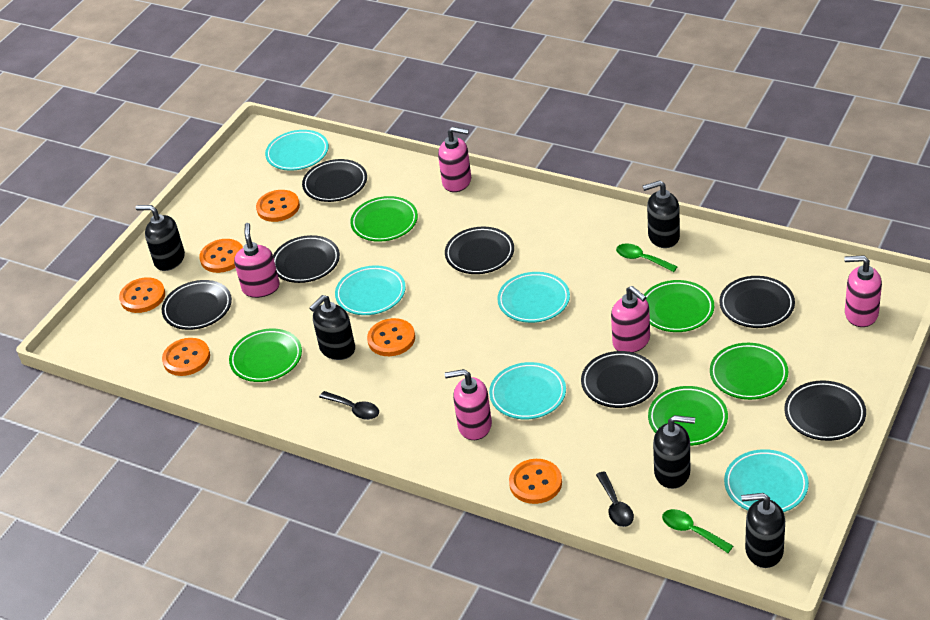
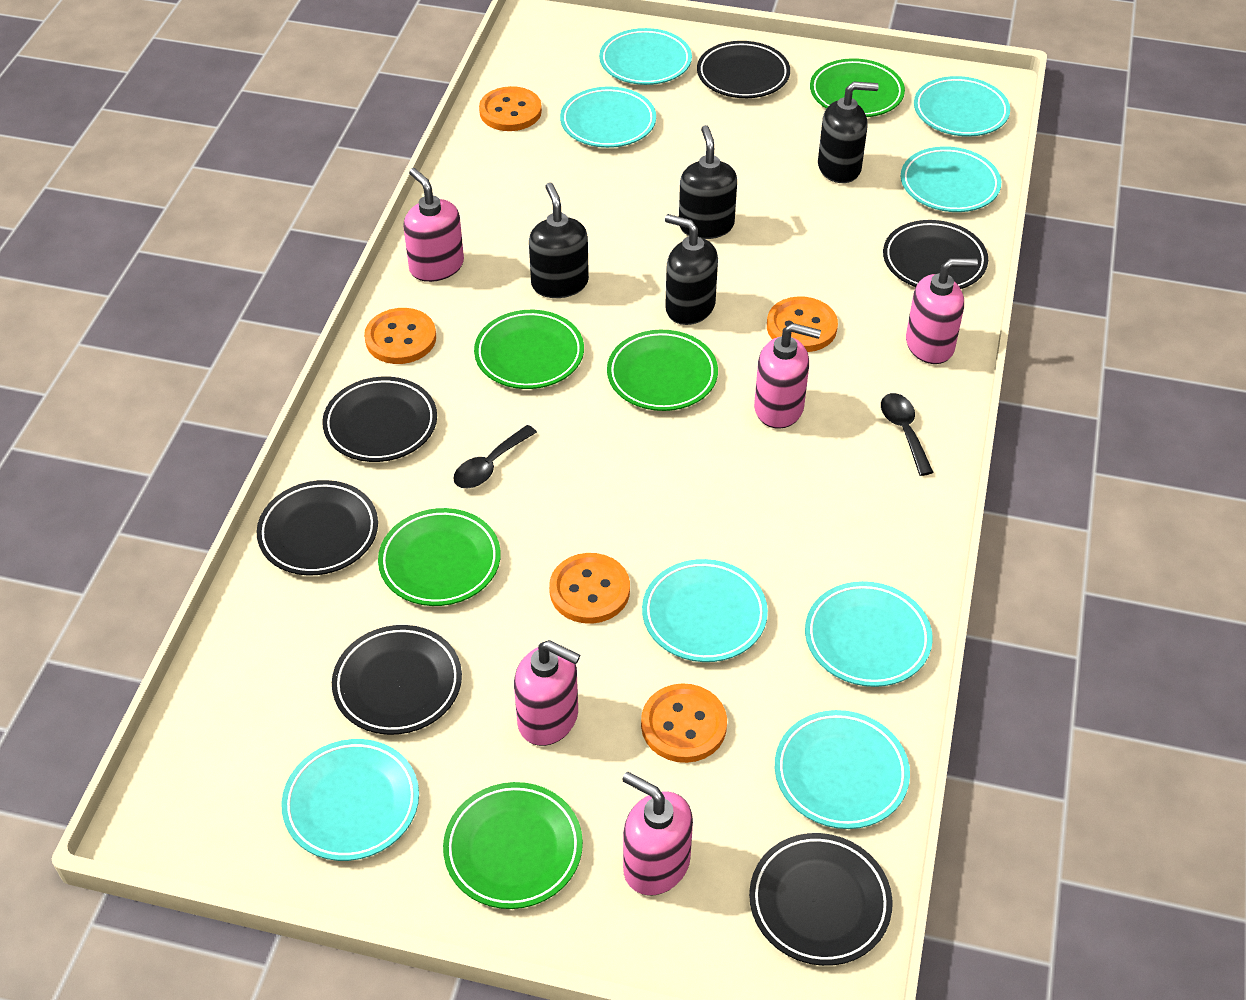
black plate: [162,280,232,330] [273,235,340,283] [302,159,367,202] [445,227,514,274] [581,351,658,408] [719,276,795,328] [784,380,866,441] = 7 -> [257,480,378,575] [322,377,437,462] [332,625,462,735] [697,41,790,98] [749,833,893,966] [883,220,988,289] = 6
black soap dispenser: [136,205,185,271] [310,295,355,360] [643,180,680,248] [653,415,695,489] [741,493,785,568] = 5 -> [529,182,589,298] [665,214,718,325] [679,125,737,239] [818,82,879,183] = 4
green spoon: [616,243,678,272] [662,509,733,553] = 2 -> none = 0
orange button: [119,277,165,313] [162,338,210,376] [199,239,243,273] [256,190,300,222] [367,318,415,356] [509,459,562,504] = 6 -> [364,308,436,364] [479,86,542,131] [549,553,630,624] [641,683,727,763] [767,296,838,352] = 5
turquoise plate: [265,130,329,171] [335,265,406,315] [489,362,566,419] [497,272,570,323] [724,449,809,512] = 5 -> [281,739,419,861] [560,86,656,148] [599,28,692,85] [642,559,768,662] [775,710,910,829] [805,581,933,687] [901,146,1001,212] [914,76,1010,137] = 8

